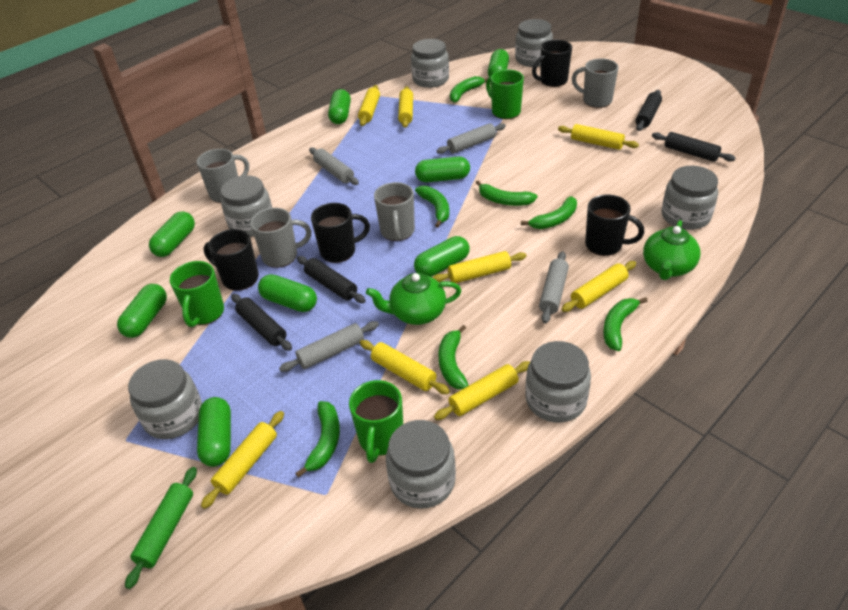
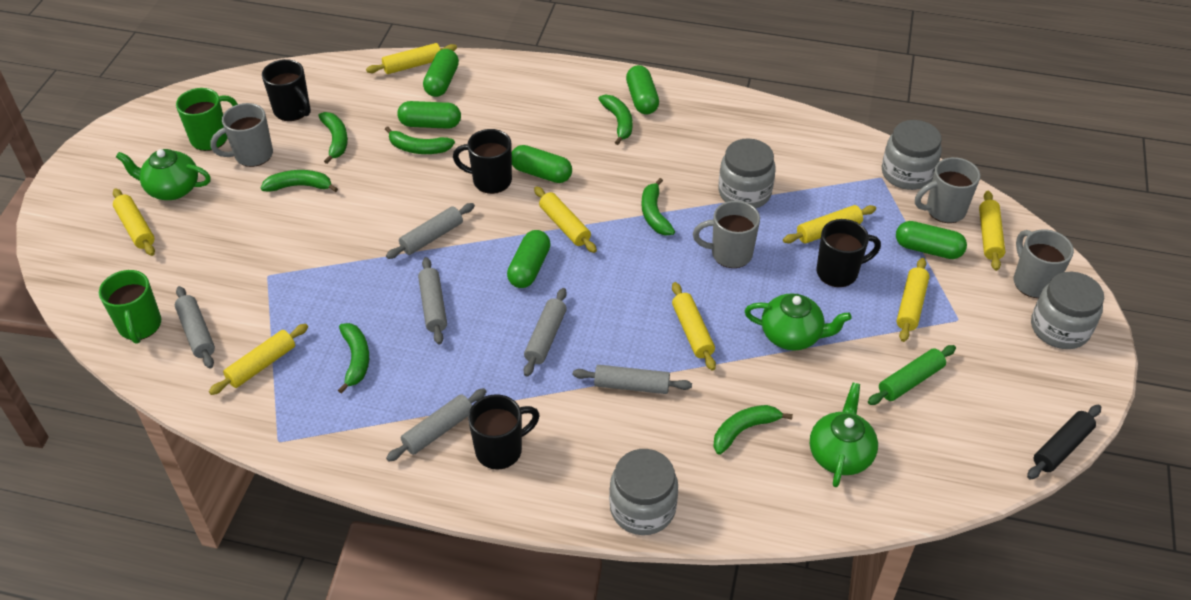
black rolling pin: [231,294,292,351] [297,256,366,303] [635,90,662,131] [652,132,735,162] = 4 -> [1027,405,1101,480] = 1
green capsule: [117,284,167,338] [149,211,195,257] [197,397,231,467] [258,274,317,312] [328,89,351,124] [414,236,470,277] [415,157,470,182] [488,49,509,77] = 8 -> [397,101,461,129] [423,49,459,97] [507,230,551,288] [512,145,572,183] [626,65,659,114] [896,221,967,259] = 6
green mug: [170,261,224,327] [349,380,403,463] [486,70,524,119] = 3 -> [99,270,161,344] [176,88,238,151] = 2
green teapot: [366,273,461,325] [643,220,701,280] = 2 -> [116,149,211,200] [745,293,852,350] [810,383,878,487] = 3
grey jar: [128,359,202,439] [221,175,272,237] [386,420,456,509] [411,39,449,88] [515,19,553,67] [525,341,591,423] [662,166,718,230] = 7 -> [609,449,678,535] [718,138,776,208] [882,120,942,190] [1031,272,1104,349] = 4
grey rolling pin: [279,321,379,372] [309,147,359,185] [437,123,506,154] [539,251,569,324] = 4 -> [175,286,215,369] [386,203,475,259] [386,388,487,462] [418,257,447,344] [524,288,567,377] [573,365,692,394] = 6

